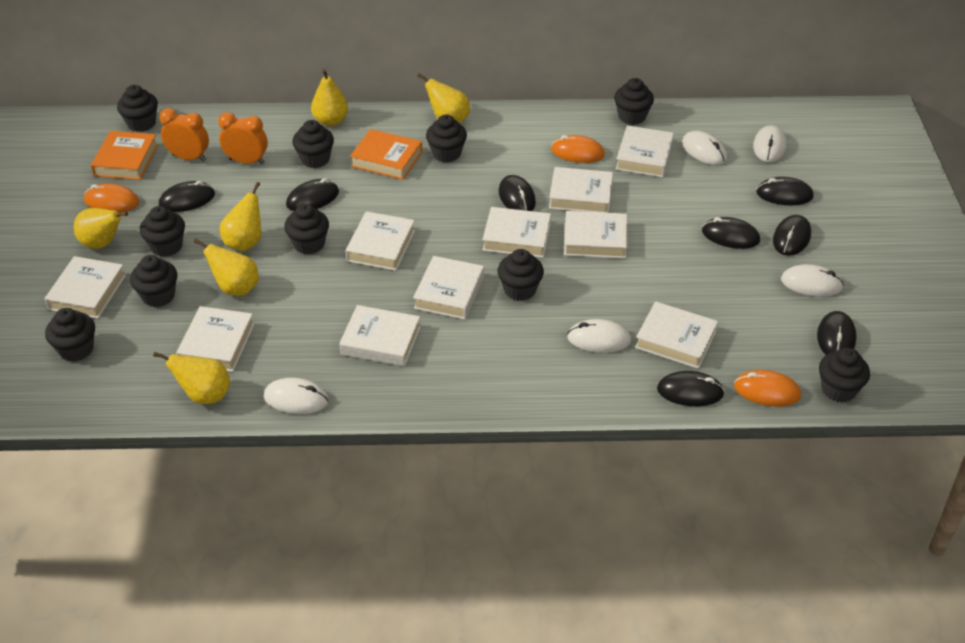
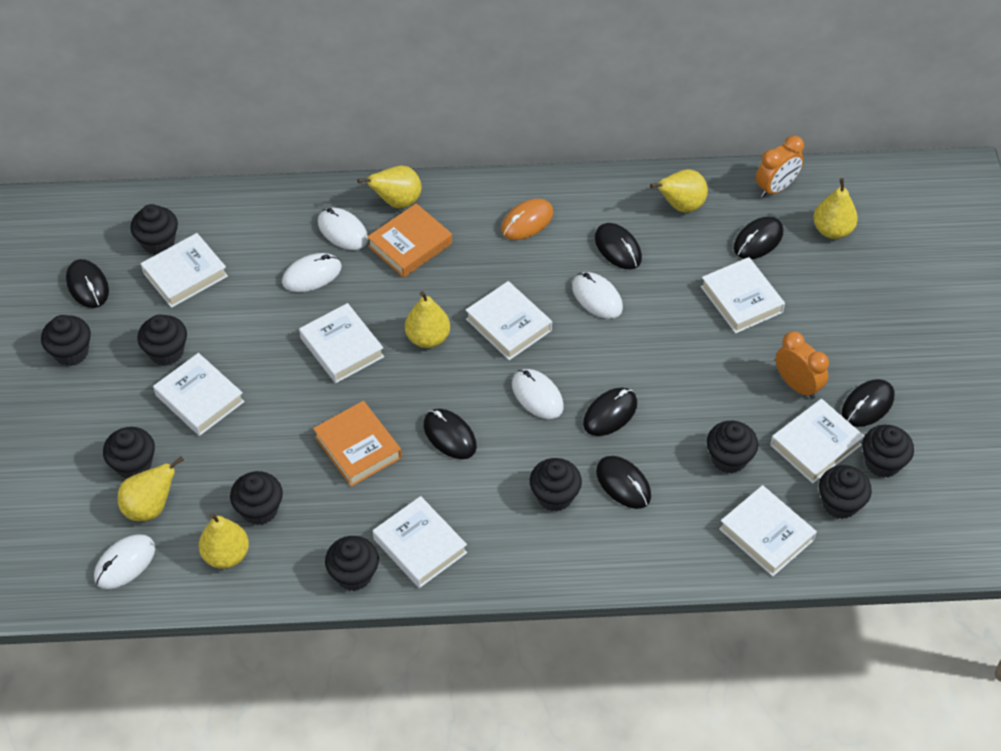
black mouse: [159,181,215,212] [286,178,339,211] [499,175,536,211] [657,371,725,406] [702,217,760,249] [756,177,814,205] [773,215,811,256] [817,311,857,355] = 8 -> [66,259,109,308] [423,409,477,459] [583,387,637,436] [595,223,642,269] [596,456,651,509] [734,217,783,259] [842,379,894,427] = 7
orange mouse: [84,183,139,213] [551,135,605,163] [734,370,801,406] = 3 -> [501,199,553,240] = 1
white book: [44,256,126,319] [176,306,254,372] [339,305,421,366] [345,211,415,271] [413,256,484,319] [483,207,551,258] [549,167,613,213] [564,211,627,259] [616,125,674,177] [635,301,718,369] = 10 -> [141,233,228,308] [153,353,245,436] [299,303,384,383] [373,496,467,588] [466,281,552,360] [701,257,785,333] [719,485,817,576] [770,399,864,483] = 8

